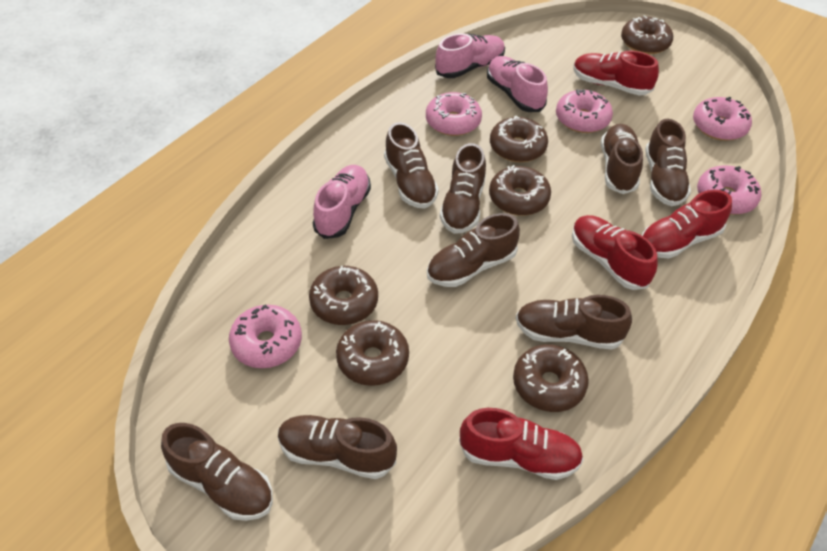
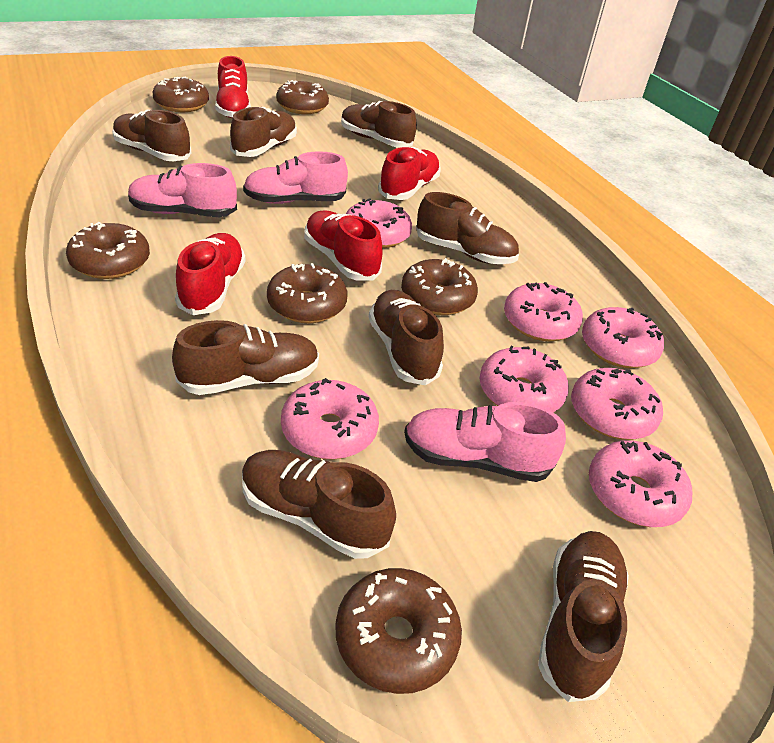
pink donut: [229,305,302,368] [426,92,482,136] [556,89,613,133] [693,97,752,141] [697,165,761,215] = 5 -> [281,378,379,460] [346,198,412,248] [480,346,569,412] [504,282,583,341] [571,368,663,440] [582,307,664,368] [589,440,692,527] = 7

